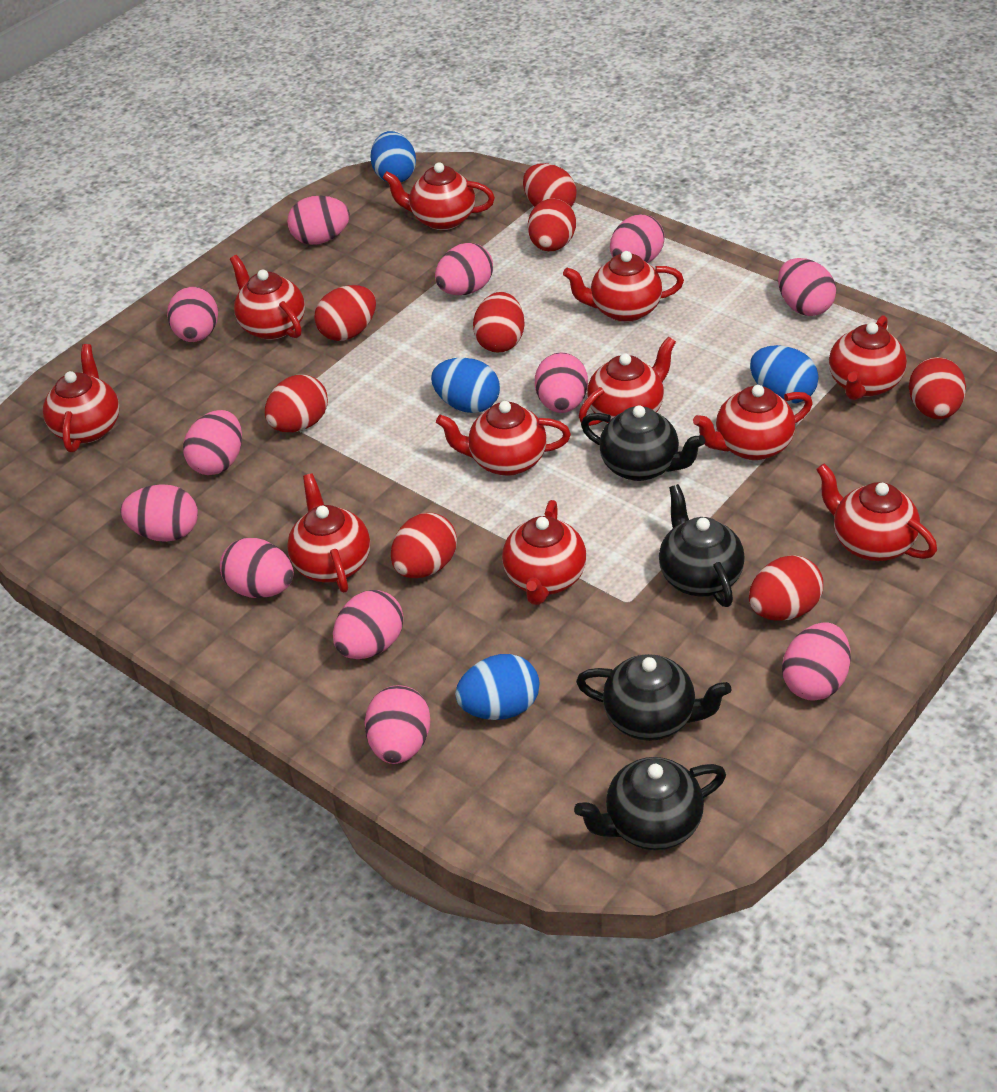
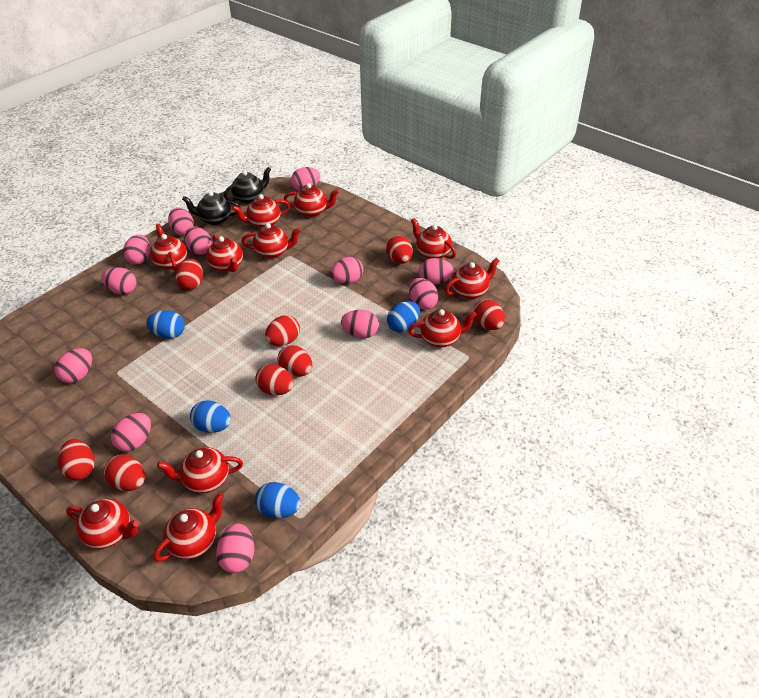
black teapot: [574,757,726,850] [576,654,732,741] [581,405,705,481] [659,484,745,607] = 4 -> [182,191,241,225] [224,167,271,204] = 2

